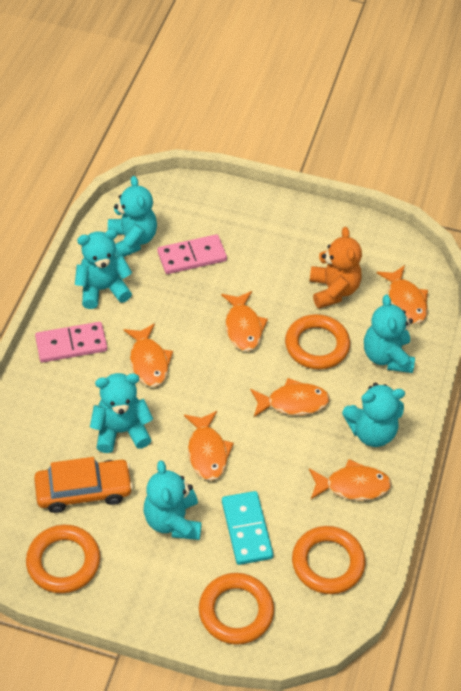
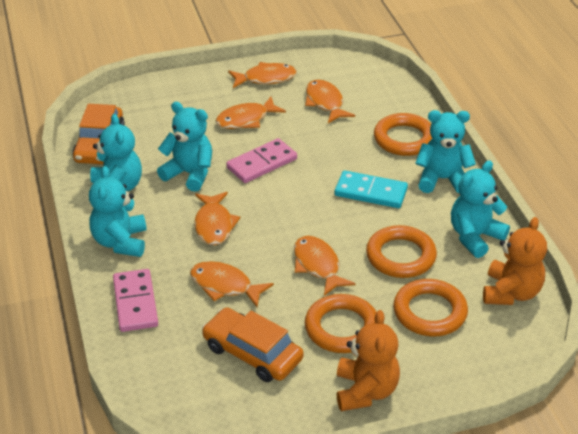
orange car: [34,457,133,513] = 1 -> [72,104,125,164] [202,307,304,382] = 2
orange teddy bear: [309,227,362,309] = 1 -> [337,310,400,411] [483,217,547,305] = 2
turquoise teddy bear: [75,229,132,309] [90,373,153,453] [108,176,157,257] [144,460,202,540] [342,383,405,447] [364,295,415,373] = 6 -> [89,166,147,257] [90,114,142,191] [157,102,212,192] [415,110,476,193] [451,161,510,258] = 5

